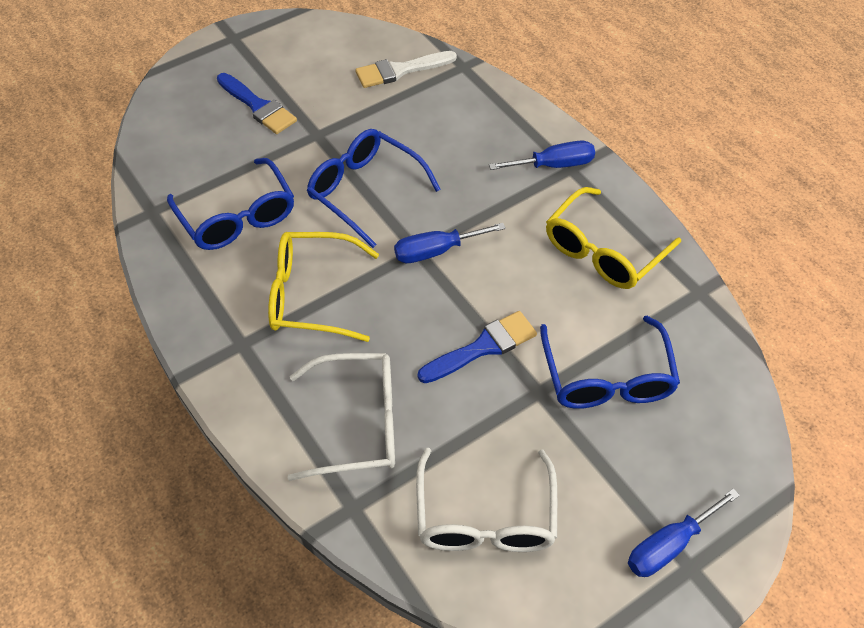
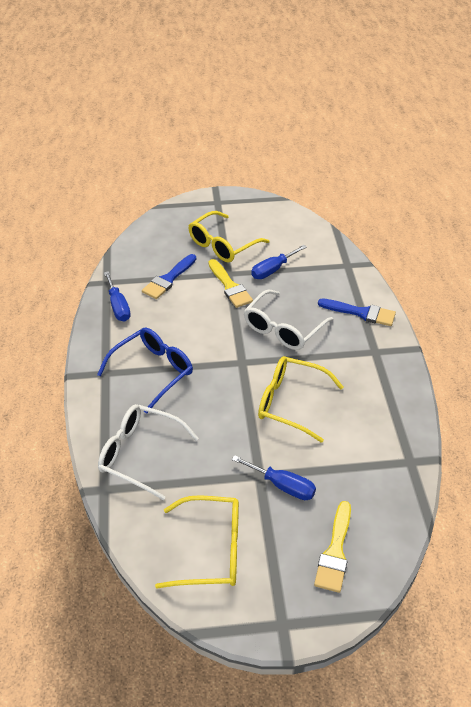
blue glasses: [167,158,294,250] [307,129,441,248] [540,316,680,409] = 3 -> [97,327,193,414] = 1
white brush: [355,51,457,88] = 1 -> none = 0
yellow brush: none = 0 -> [209,259,253,308] [314,501,351,593] = 2
yellow glasses: [268,232,379,342] [546,187,681,289] = 2 -> [155,495,239,589] [188,211,269,263] [258,356,344,443] = 3

